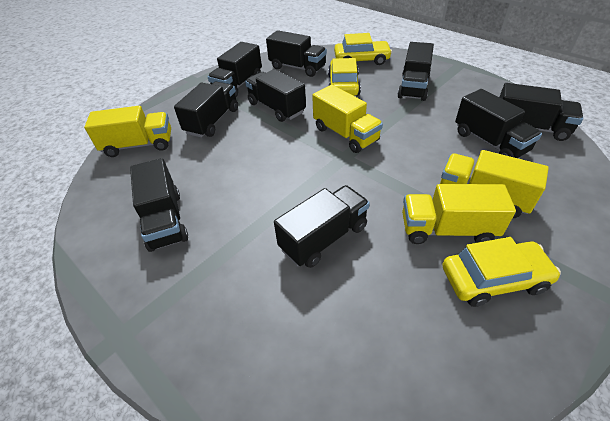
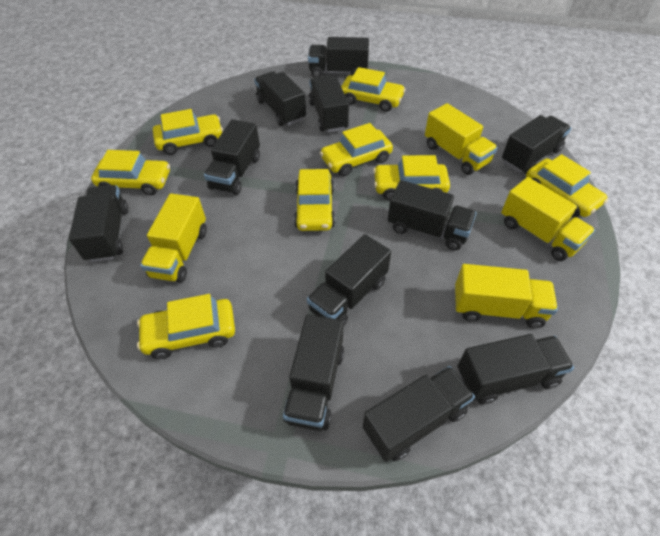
black truck: [130,158,188,252] [174,82,238,137] [208,42,262,97] [245,69,306,122] [266,30,327,77] [274,185,370,268] [397,42,434,101] [455,89,542,158] [499,83,583,141] = 9 -> [69,185,128,262] [204,119,260,195] [254,71,306,126] [283,314,344,431] [307,234,391,326] [308,37,369,78] [308,76,349,133] [363,366,475,462] [388,180,477,250] [458,334,574,404] [502,115,571,174] = 11
yellow car: [328,58,361,96] [334,33,392,65] [442,237,561,307] = 3 -> [91,150,170,195] [137,294,235,359] [153,109,223,155] [294,169,335,231] [320,123,393,176] [341,67,406,112] [373,155,450,200] [526,154,608,218] = 8

